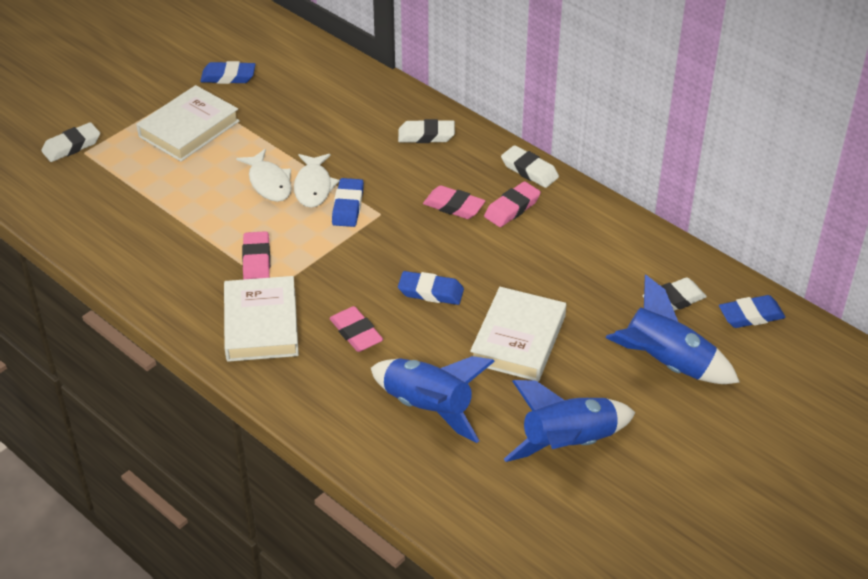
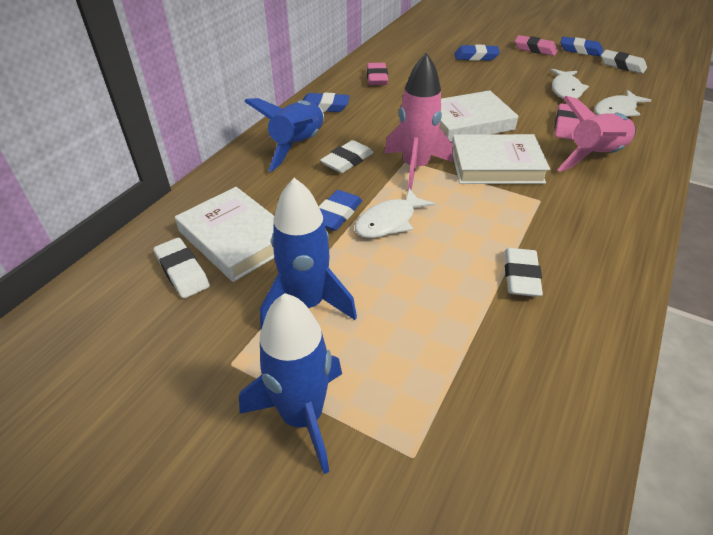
pink eraser: [242,231,270,280] [329,306,383,352] [423,186,485,219] [484,181,541,227] = 4 -> [367,63,388,85] [515,35,558,56] [555,103,580,140] = 3
pink rocket: none = 0 -> [384,53,453,190] [557,96,636,172] = 2
white fish: [236,149,292,202] [294,154,340,208] = 2 -> [355,188,435,238] [551,69,589,99] [594,90,652,117] = 3

